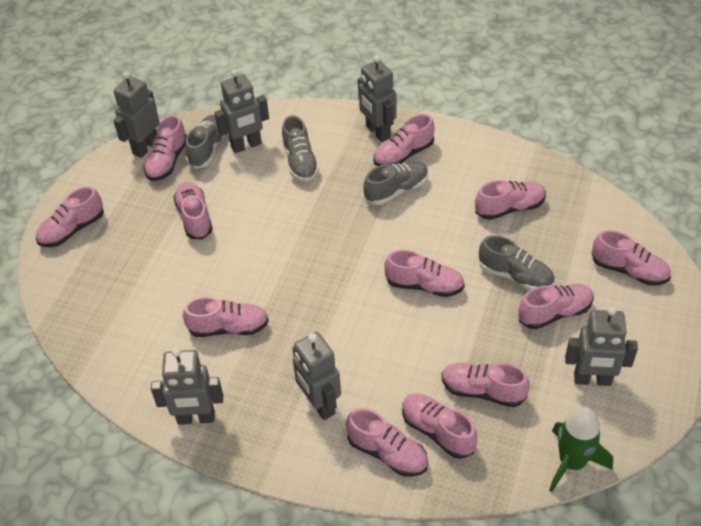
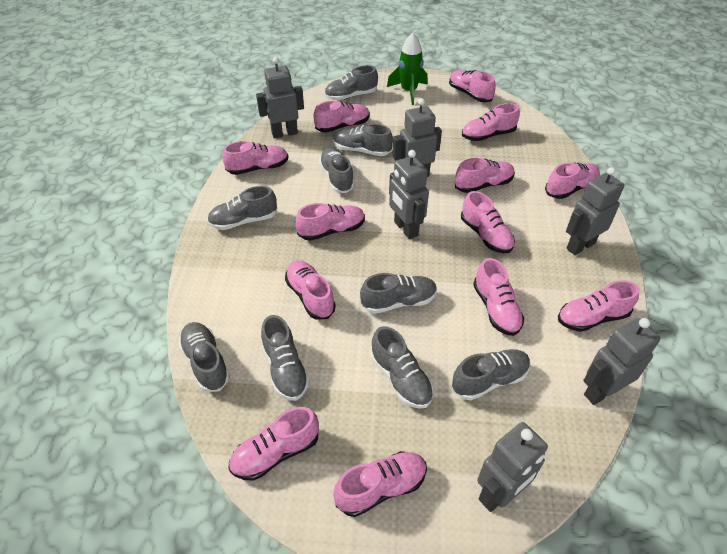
grey shoe: [185,115,225,169] [282,115,319,182] [363,161,428,205] [479,235,554,290] = 4 -> [178,322,230,392] [207,186,277,230] [261,315,310,401] [319,147,355,193] [324,65,378,100] [333,124,393,156] [360,273,437,314] [371,326,434,409] [452,349,531,400] = 9
pink shoe: [36,186,104,247] [144,115,187,181] [173,182,213,240] [183,297,269,337] [346,408,428,477] [373,114,434,166] [384,250,465,297] [402,393,477,459] [442,362,530,407] [475,180,546,220] [518,284,594,329] [592,230,671,286] = 12 -> [223,141,289,175] [229,407,319,481] [285,260,336,320] [295,203,365,241] [313,100,370,132] [333,451,427,517] [449,70,496,102] [455,158,515,193] [461,191,515,253] [462,103,520,141] [473,258,524,336] [545,162,600,199] [558,280,639,332] = 13

